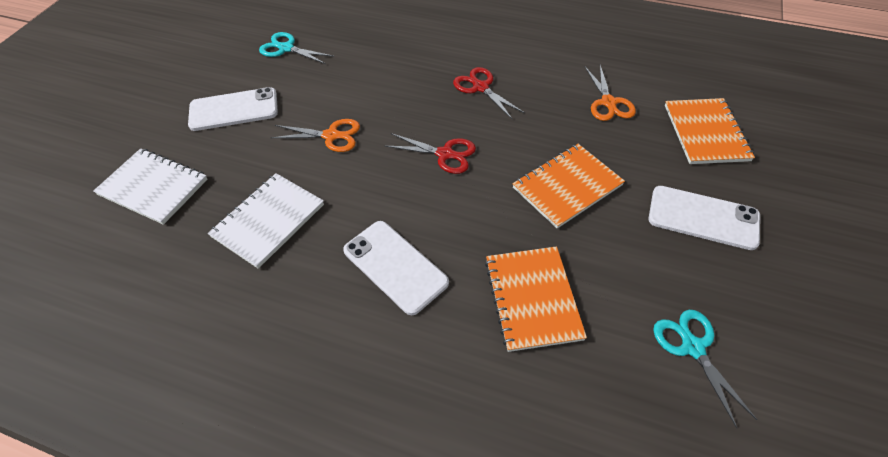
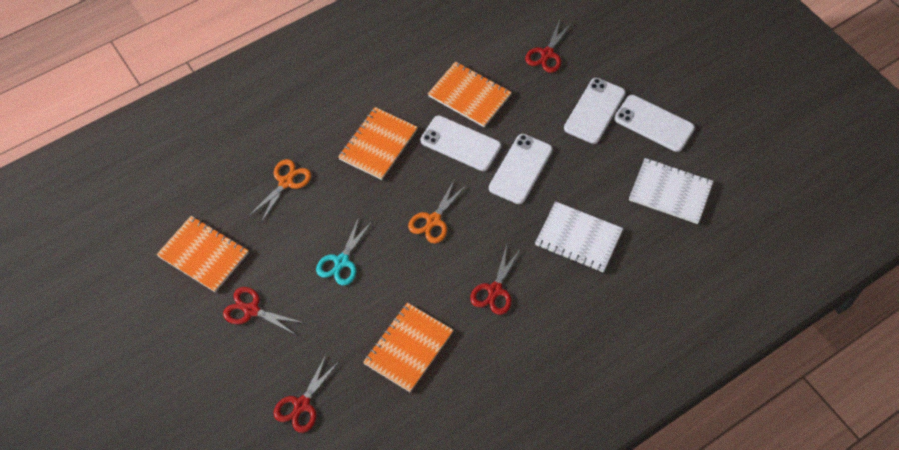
orange notebook: [485,246,587,352] [512,144,625,228] [665,98,755,164] = 3 -> [156,216,249,292] [338,107,418,180] [363,303,453,392] [428,62,512,127] = 4
red scissors: [385,133,476,174] [453,67,525,119] = 2 -> [223,287,304,335] [274,355,338,433] [470,245,521,315] [525,19,572,73] = 4
turquoise scissors: [259,32,334,64] [653,310,757,428] = 2 -> [316,217,371,285] = 1
white phone: [188,87,278,131] [343,221,449,315] [648,186,760,250] = 3 -> [421,116,501,171] [489,134,553,204] [564,78,626,144] [614,95,695,152] = 4

